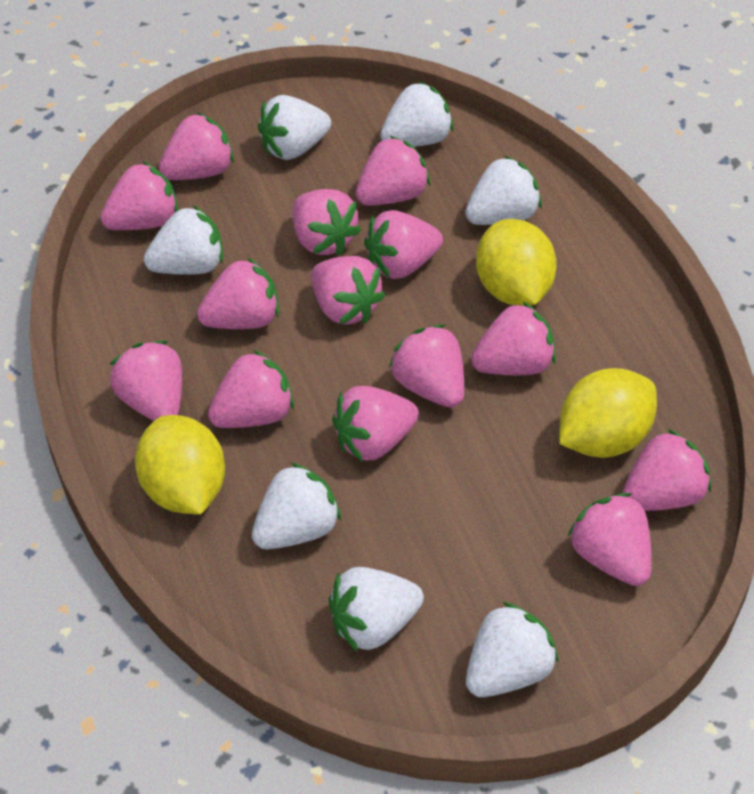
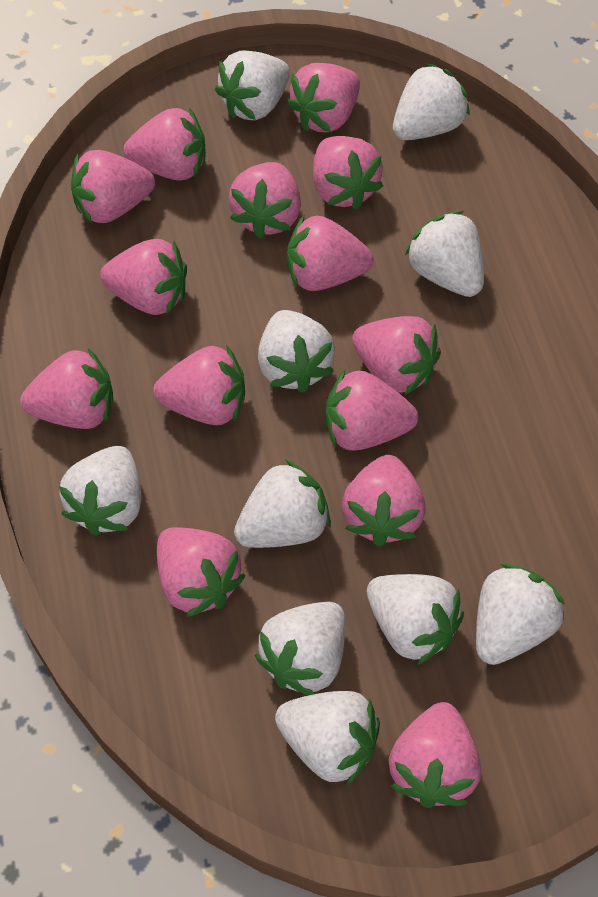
white strawberry: [144,205,223,275] [252,463,341,549] [258,95,331,160] [328,567,424,652] [380,81,454,147] [465,156,542,225] [466,602,559,697] = 7 -> [59,446,141,536] [215,50,290,120] [234,459,331,548] [255,602,345,695] [258,310,335,393] [275,691,380,787] [367,574,464,665] [393,63,470,140] [405,211,484,297] [476,564,565,665] = 10
yellow lemon: [135,415,225,514] [476,219,557,306] [559,368,657,458] = 3 -> none = 0

